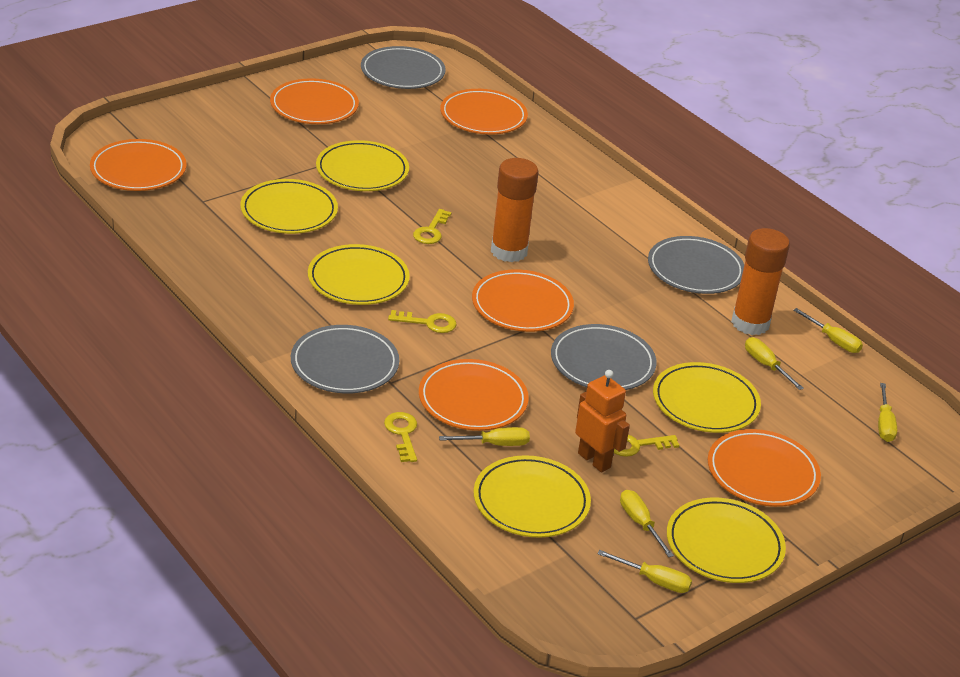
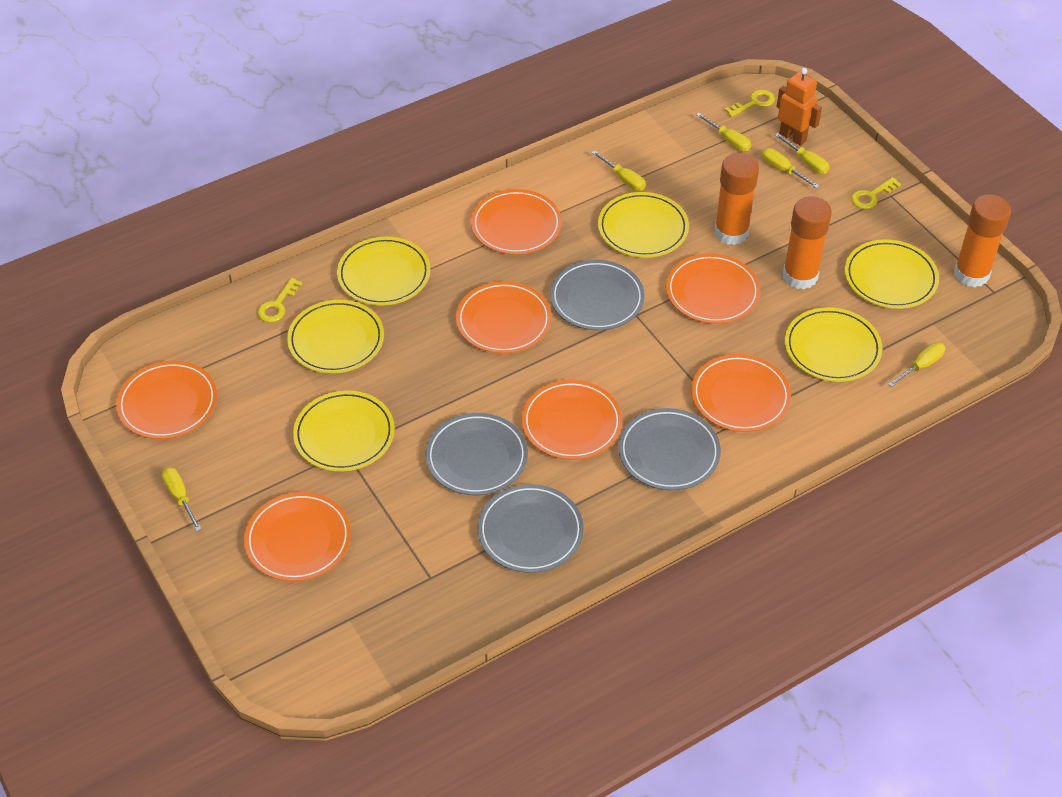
orange glue stick: [491,158,539,262] [731,228,790,335] = 2 -> [714,153,759,245] [783,196,832,289] [954,194,1011,287] = 3
orange plate: [90,139,187,191] [270,78,359,124] [419,359,529,431] [440,89,528,135] [472,270,574,332] [708,429,821,507] = 6 -> [116,361,217,439] [244,492,351,581] [456,281,552,354] [471,189,562,255] [522,380,622,460] [666,253,760,324] [691,354,791,432] = 7
yellow key: [384,412,417,462] [388,310,457,333] [413,209,452,244] [614,435,679,457] = 4 -> [257,278,302,323] [725,90,775,117] [851,177,901,209] = 3

